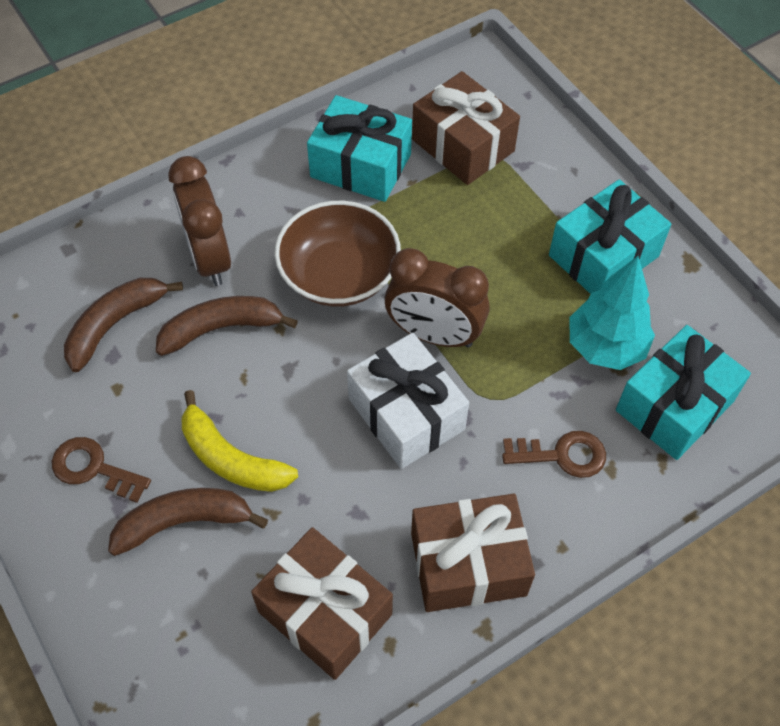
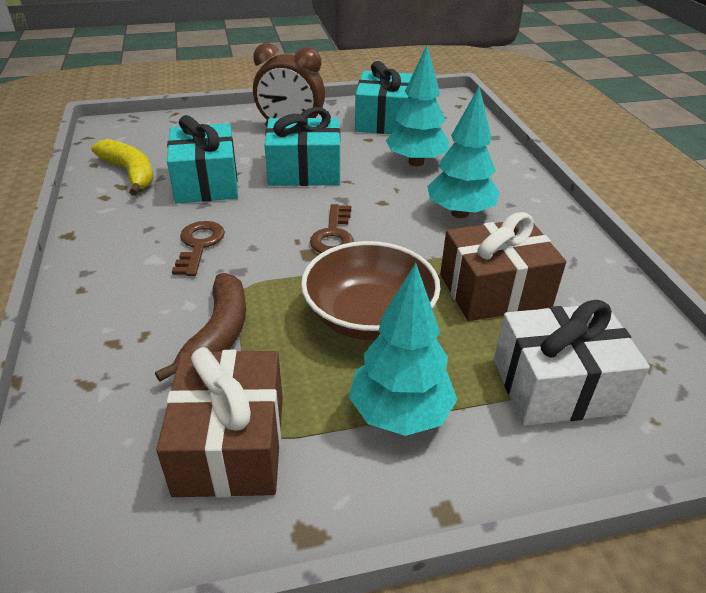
brown banana: [64,278,183,372] [108,488,268,556] [156,296,298,356] = 3 -> [155,273,246,382] = 1
brown clock: [168,156,231,286] [385,248,489,348] = 2 -> [253,43,325,126] = 1
brown gift: [251,527,393,680] [411,494,535,612] [412,71,520,185] = 3 -> [156,347,283,498] [440,212,566,321] = 2
turquoise tree: [569,256,655,370] = 1 -> [349,263,458,436] [386,45,449,166] [427,86,500,218] = 3

